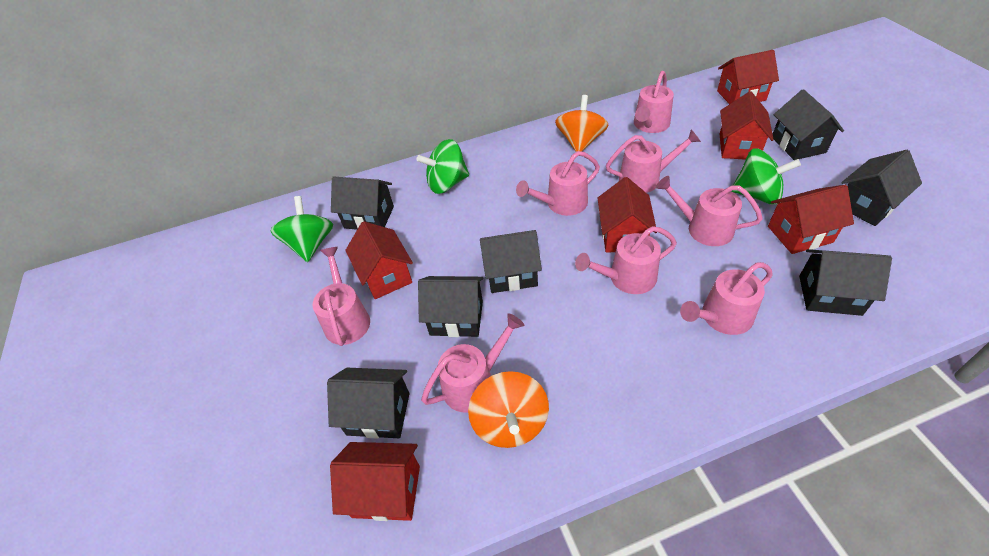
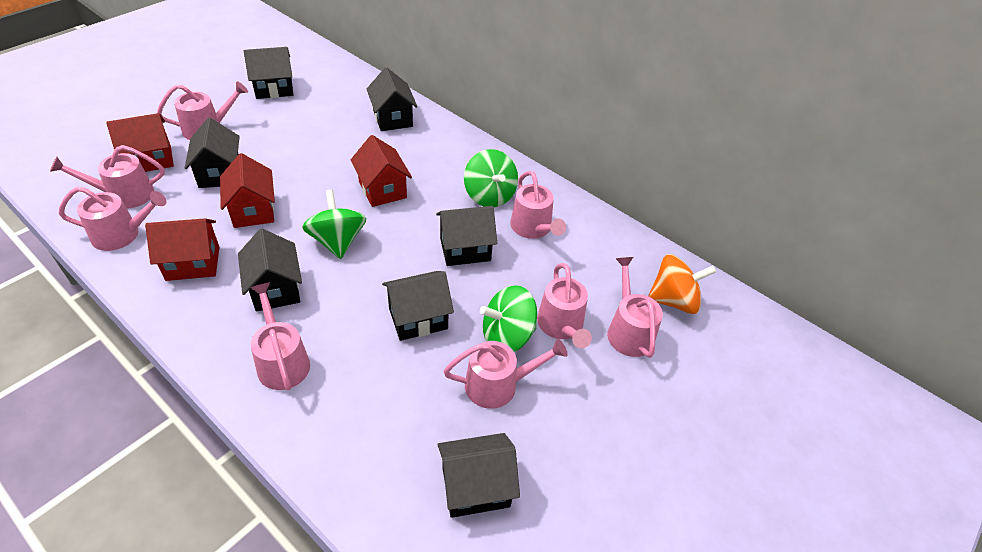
orange spinning top: [468,371,549,448] [555,95,609,152] = 2 -> [648,254,716,314] = 1
red house: [330,442,420,521] [345,221,413,299] [598,177,657,253] [717,50,779,104] [720,91,774,160] [768,185,854,254] = 6 -> [106,113,174,172] [145,218,219,281] [220,153,275,228] [351,135,412,207] = 4

